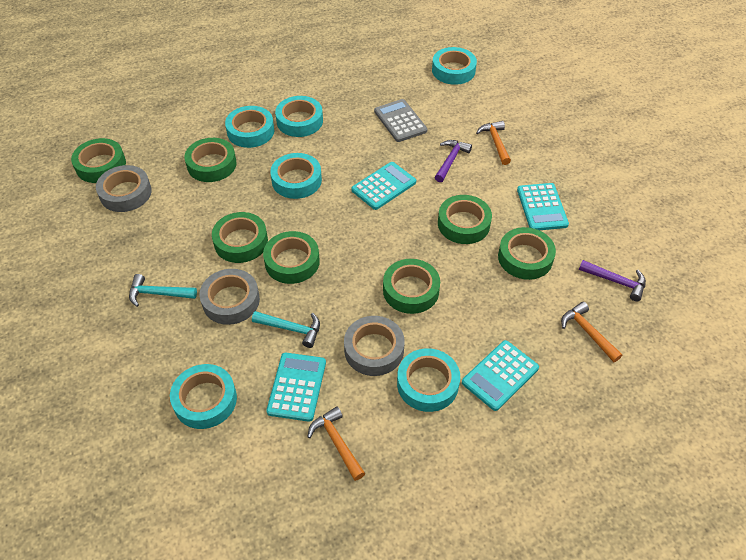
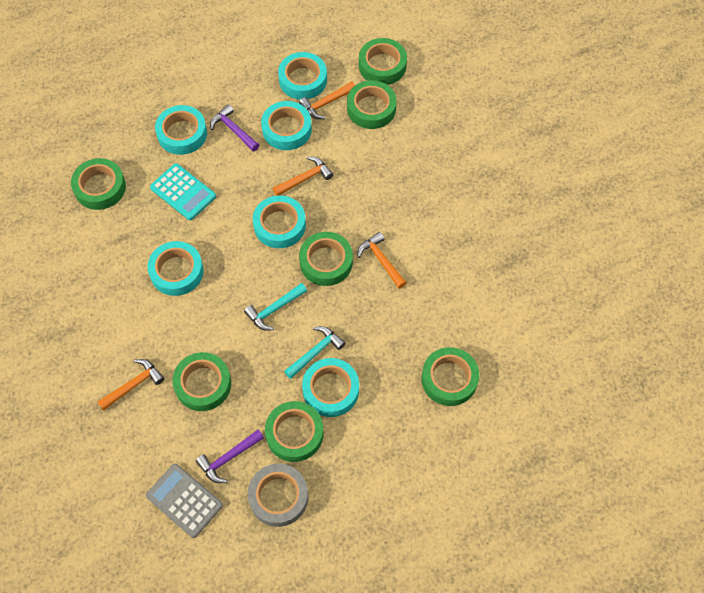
grey tape: [96,165,152,212] [200,269,260,325] [344,316,404,376] = 3 -> [248,464,308,527] = 1
orange hammer: [308,406,365,481] [476,121,511,165] [561,302,622,362] = 3 -> [98,359,164,411] [273,157,333,196] [299,81,355,119] [357,232,407,289] = 4
turquoise calculator: [266,353,326,422] [351,162,416,210] [462,340,539,411] [517,183,569,230] = 4 -> [150,163,216,220] = 1

